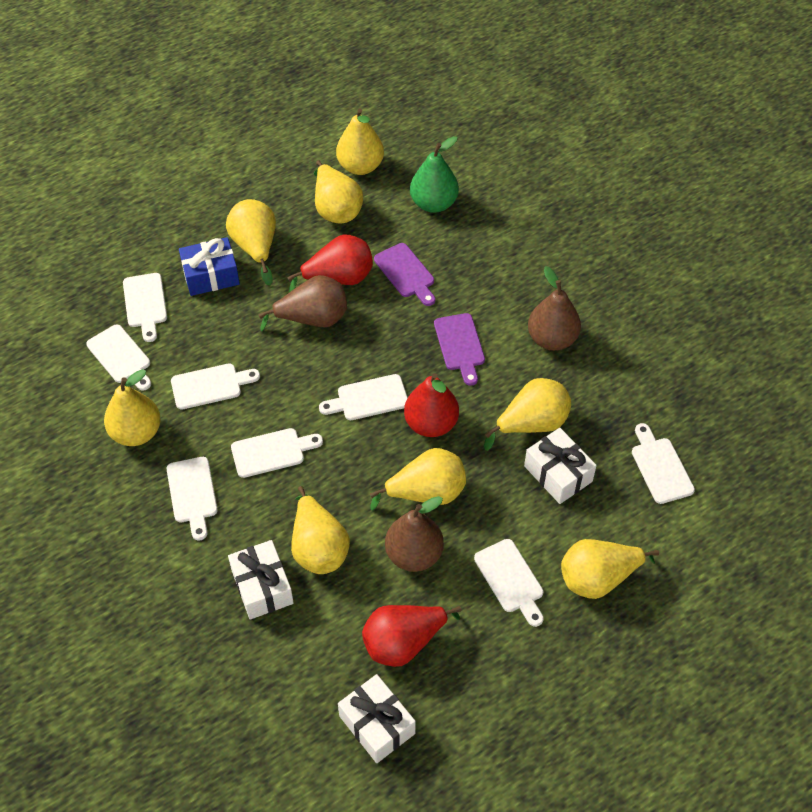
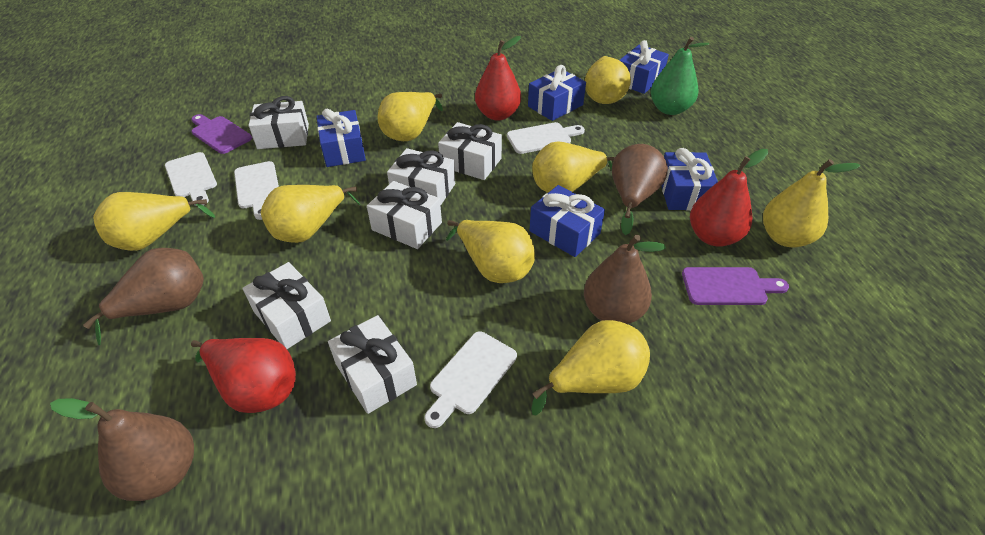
blue gift: [179,237,240,296] = 1 -> [316,109,366,167] [528,65,586,121] [529,185,605,257] [619,40,669,94] [662,148,718,211] = 5
brown pear: [258,275,347,331] [385,496,444,572] [528,266,581,351] = 3 -> [50,398,194,501] [83,248,204,345] [584,234,666,324] [612,144,668,235] = 4
white cutting board: [86,324,151,391] [123,273,167,342] [167,457,218,540] [171,363,260,410] [231,428,323,478] [319,374,408,420] [474,539,544,627] [632,423,695,504] = 8 -> [165,152,217,206] [234,161,279,220] [424,331,517,428] [507,122,585,154] = 4
white gift: [228,540,294,620] [338,674,416,763] [524,428,597,504] = 3 -> [242,262,331,349] [249,96,309,149] [328,315,417,414] [367,181,442,249] [387,148,455,205] [438,122,502,180] = 6

